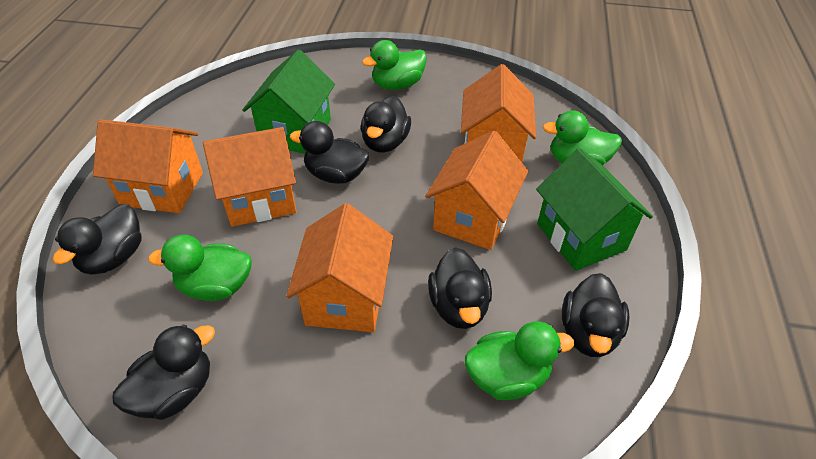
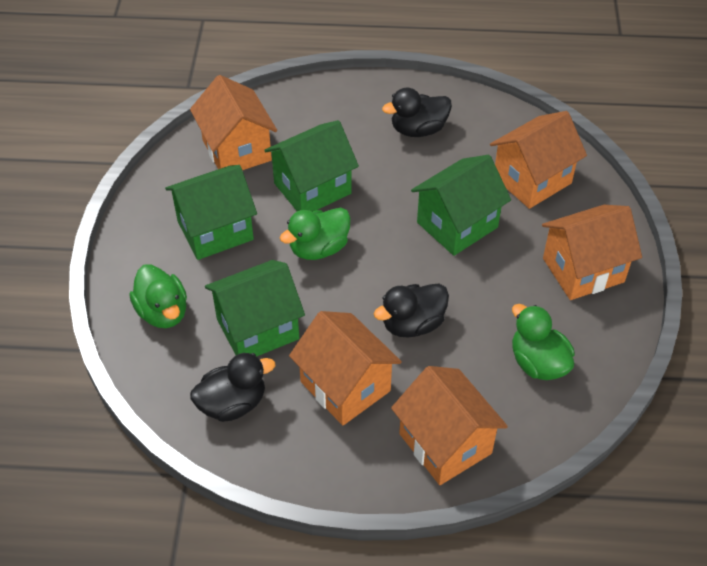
black duck: [53,204,141,275] [112,324,215,420] [290,121,369,184] [361,96,411,153] [428,247,492,329] [562,273,629,357] = 6 -> [190,353,275,422] [374,284,449,338] [382,88,452,137] = 3
green duck: [148,234,252,301] [362,40,427,90] [465,321,574,400] [543,110,622,165] = 4 -> [129,264,187,328] [280,208,351,260] [512,304,575,380] = 3
green house: [243,50,335,154] [536,148,653,271] = 2 -> [165,165,257,260] [205,260,305,357] [264,120,359,211] [411,155,511,256] = 4

